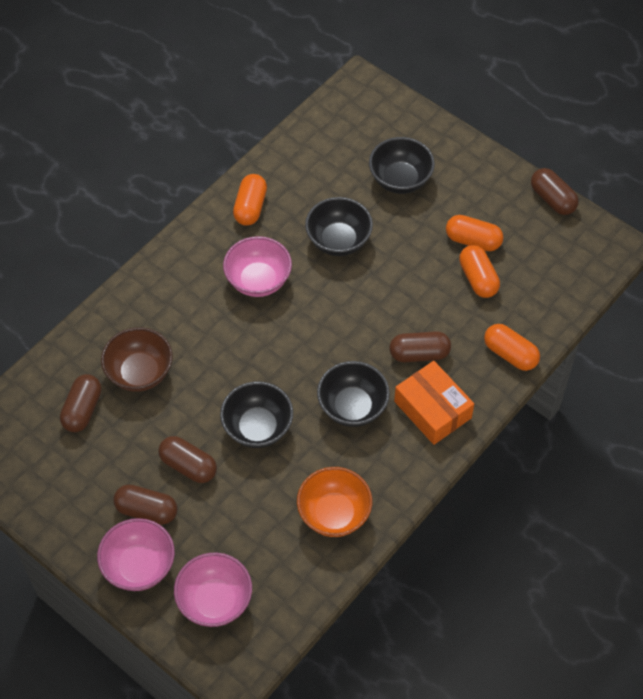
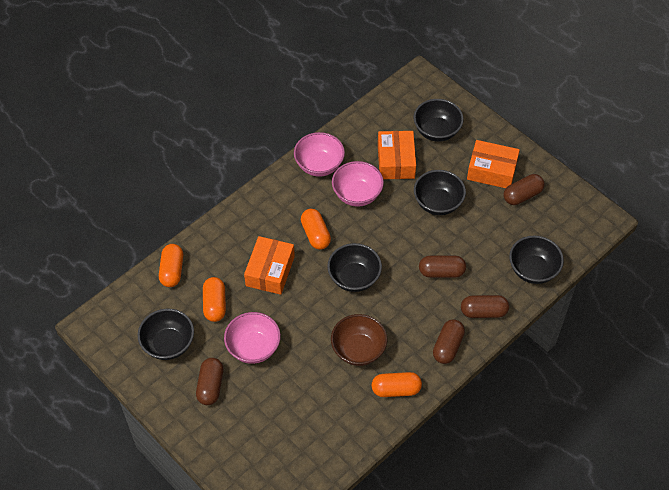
black bowl: [220,382,293,448] [305,197,373,256] [317,361,390,427] [369,137,435,194] = 4 -> [138,309,194,360] [327,243,382,292] [414,99,464,142] [414,170,466,215] [509,236,564,284] = 5
orange bowl: [297,467,372,537] = 1 -> none = 0
orange box: [394,361,474,445] = 1 -> [244,236,295,295] [378,131,416,179] [467,140,520,188] = 3

